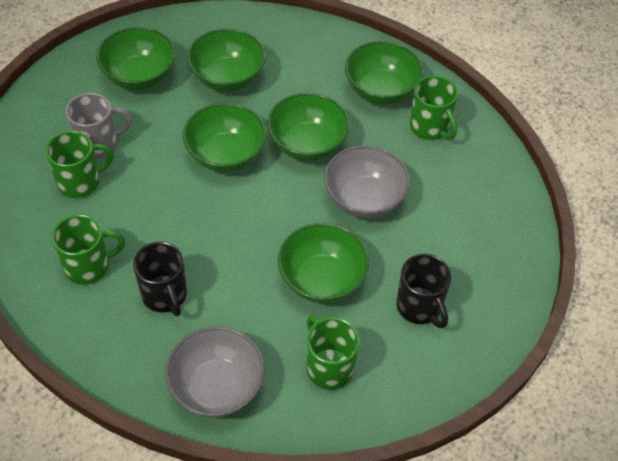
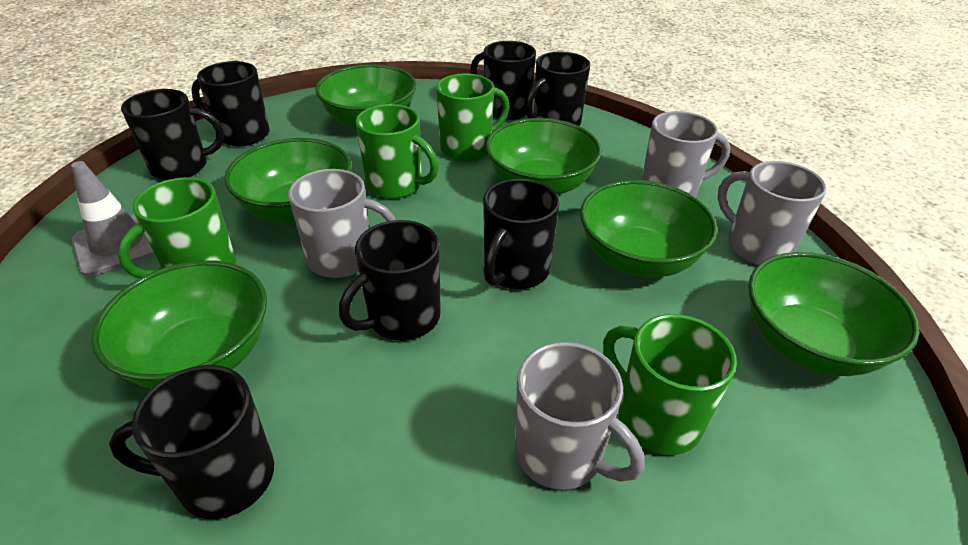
black mug: [133,242,187,316] [397,254,451,328] = 2 -> [109,365,274,519] [121,89,224,180] [191,61,270,146] [339,220,441,341] [470,41,536,120] [483,179,560,289] [525,51,590,126] = 7
grey bowl: [165,326,265,417] [324,146,410,218] = 2 -> none = 0
grey mug: [66,93,132,159] = 1 -> [288,169,396,278] [515,342,645,490] [641,111,730,197] [717,161,827,265] = 4
grey traffic cone: none = 0 -> [71,161,155,276] = 1

